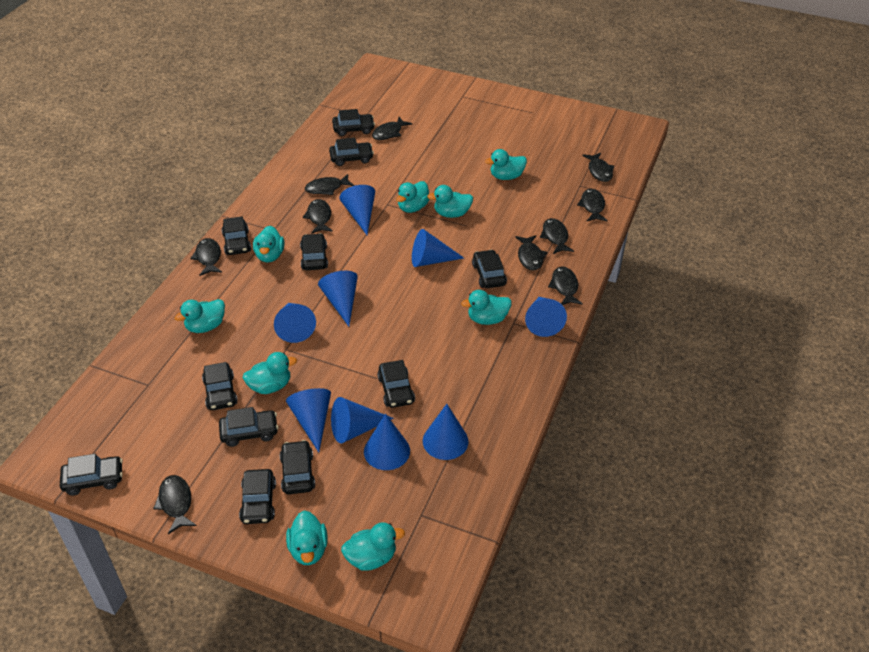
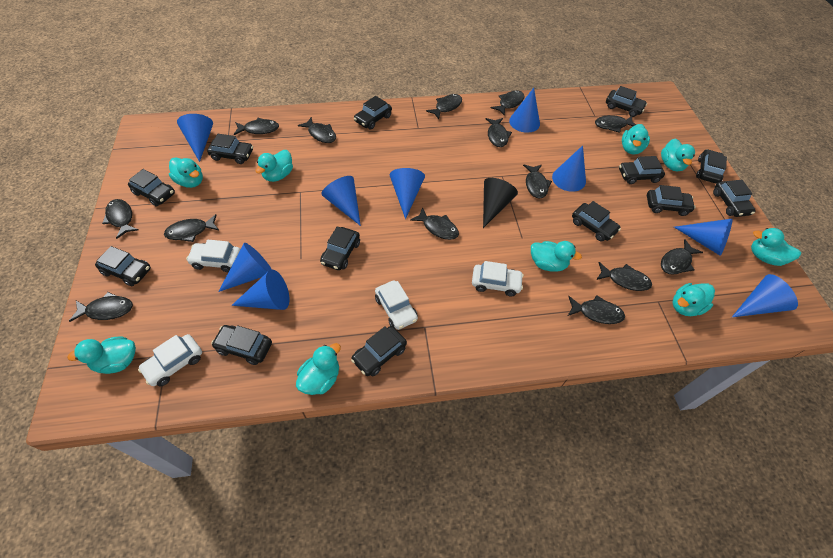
black car: [60,454,123,496] [202,362,238,410] [219,407,278,447] [222,216,252,255] [239,469,276,524] [280,440,315,494] [300,233,328,270] [329,138,374,166] [332,109,375,136] [377,360,415,408] [472,250,507,288] = 11 -> [95,246,151,286] [128,169,175,206] [207,134,253,164] [211,325,272,365] [320,226,360,270] [351,326,407,377] [354,96,392,130] [572,201,621,241] [606,86,647,117] [619,156,665,184] [647,185,696,216] [696,149,727,184] [713,180,756,217] = 13
black cone: none = 0 -> [483,178,518,228] = 1
black fish: [153,475,197,534] [190,238,222,276] [303,199,333,234] [305,174,355,195] [372,117,412,140] [515,235,547,271] [540,218,574,254] [548,266,583,305] [577,189,608,221] [582,153,614,182] = 10 -> [69,292,133,322] [102,199,138,239] [164,214,219,242] [233,118,279,135] [298,117,336,143] [410,207,459,240] [426,94,462,119] [486,118,512,147] [491,90,524,116] [523,164,552,199] [568,295,625,324] [595,115,636,133] [596,262,652,291] [661,239,703,275] = 14
white car: none = 0 -> [138,334,202,386] [186,240,241,272] [375,281,418,330] [472,261,524,296] = 4

